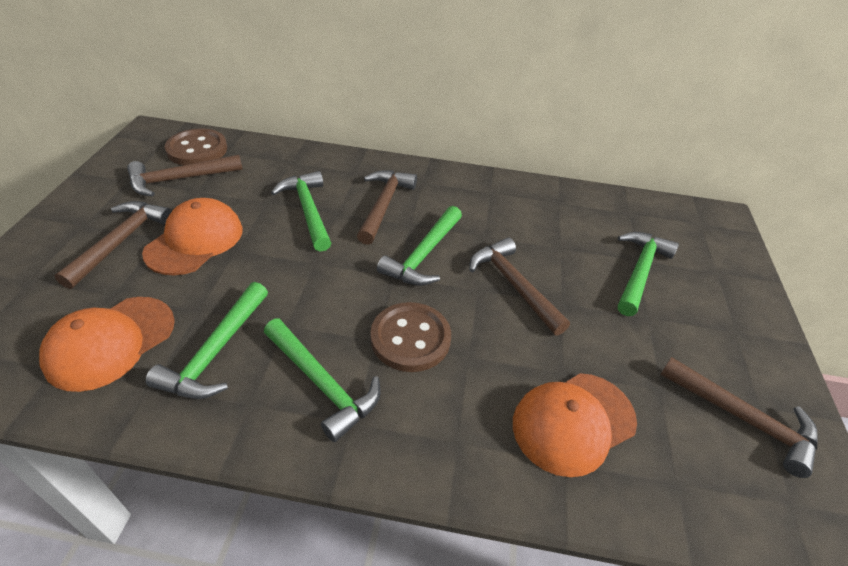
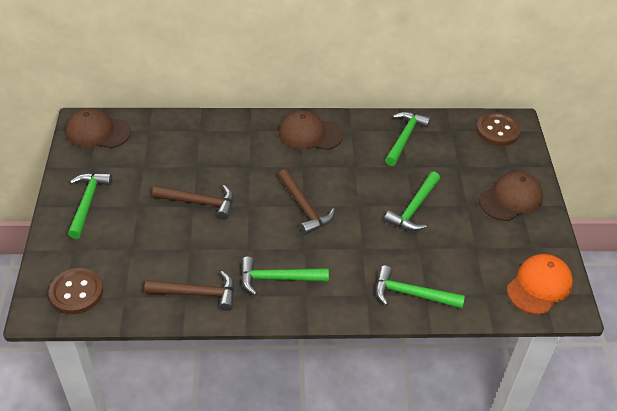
brown cap: none = 0 -> [66,108,131,148] [279,110,343,150] [479,171,543,221] = 3
brown hammer: [54,201,172,289] [127,155,243,196] [357,170,417,245] [469,238,570,336] [660,357,818,478] = 5 -> [144,271,235,311] [152,185,234,220] [278,169,335,235] = 3
orange cap: [39,297,175,392] [142,198,243,275] [513,373,637,477] = 3 -> [507,254,573,315] = 1

